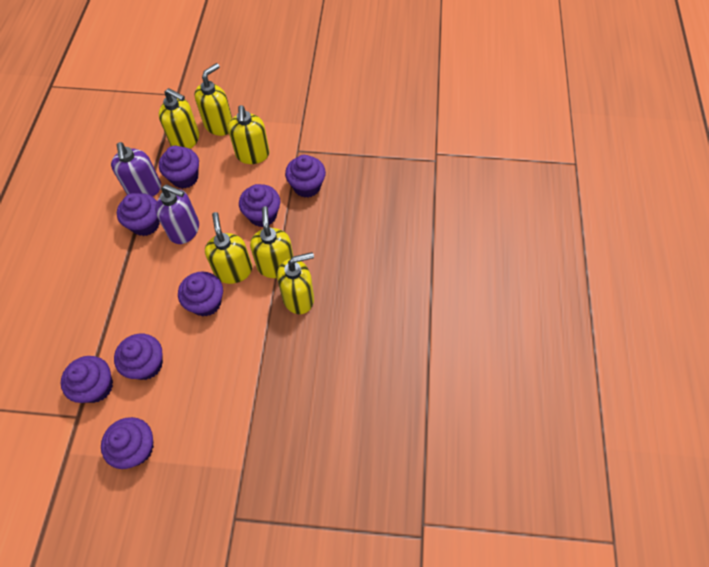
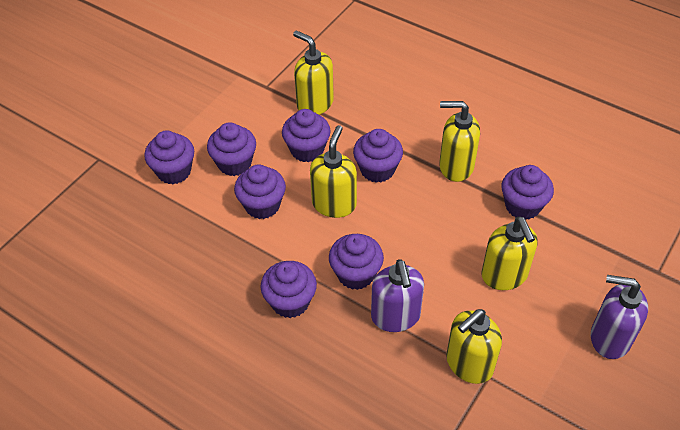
yellow soap dispenser: [159,88,199,149] [194,63,232,136] [205,212,252,284] [228,105,270,164] [250,206,294,278] [277,252,314,314] = 6 -> [293,30,334,115] [310,125,357,218] [439,101,480,182] [446,309,502,384] [481,217,538,290] = 5

